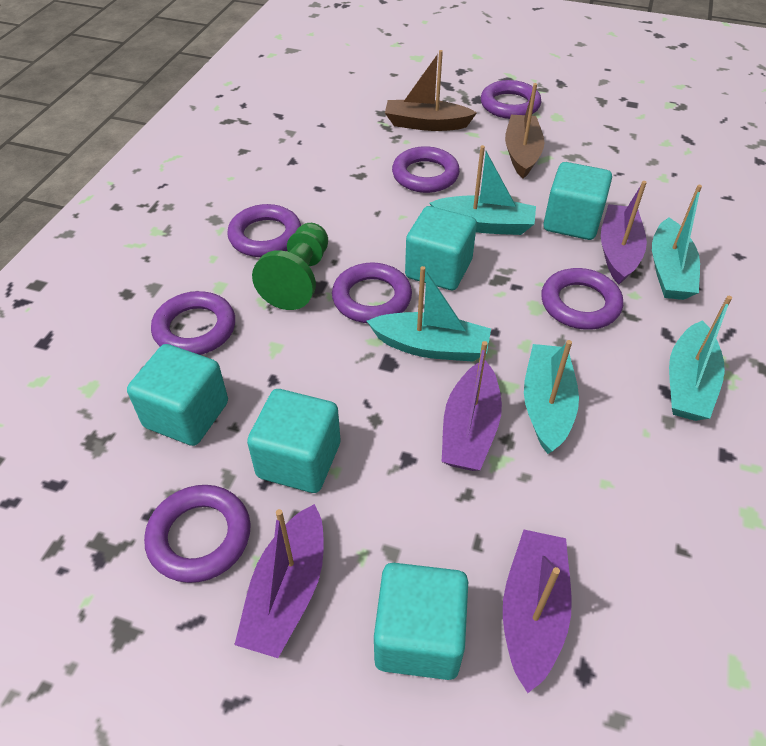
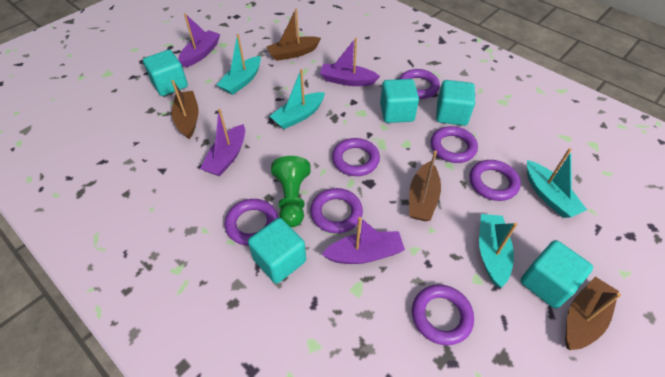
brown boat: [385,50,477,131] [505,83,544,178] = 2 -> [171,80,199,139] [266,8,321,61] [409,150,441,221] [565,277,621,350] = 4
turquoise boat: [367,266,491,362] [429,145,536,235] [524,340,579,454] [652,185,702,300] [669,296,732,421] = 5 -> [217,34,261,95] [270,69,325,129] [479,214,517,288] [527,148,587,218] = 4

